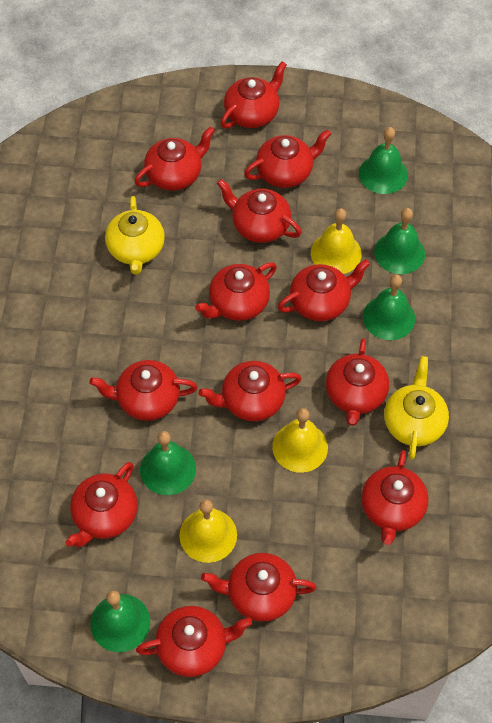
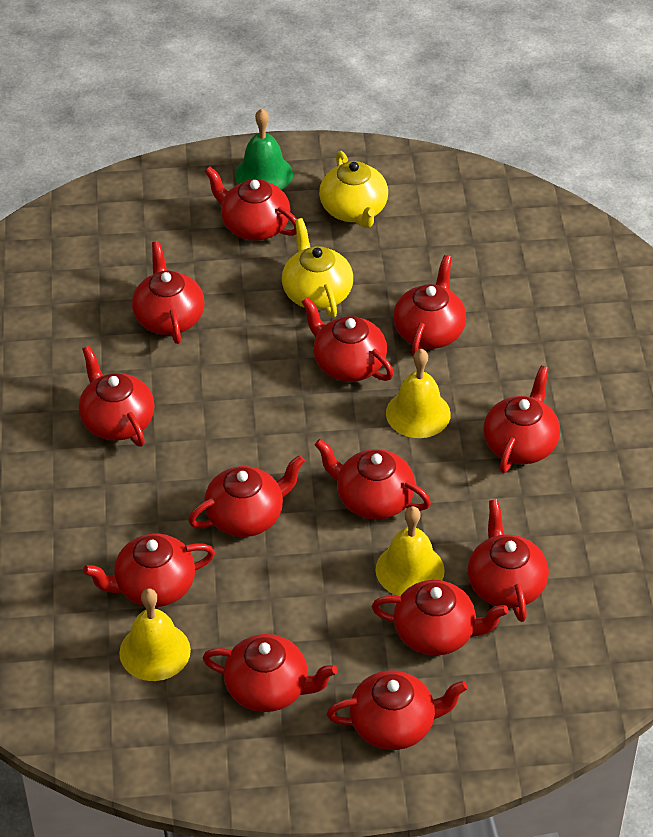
green bell: [91,590,150,652] [140,431,196,495] [359,127,408,194] [363,274,415,340] [374,208,425,274] = 5 -> [235,109,293,190] = 1

